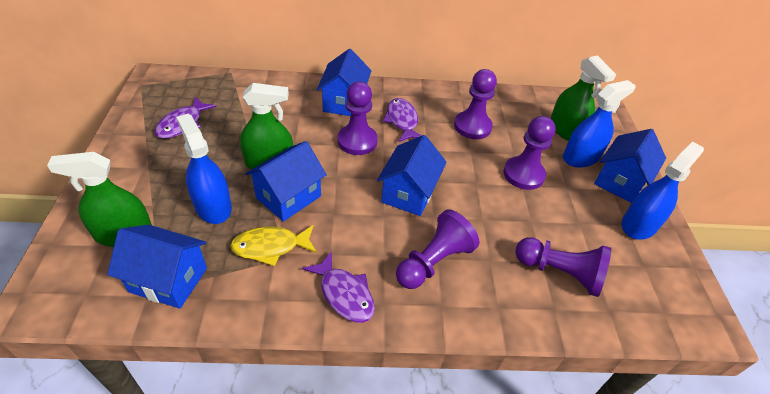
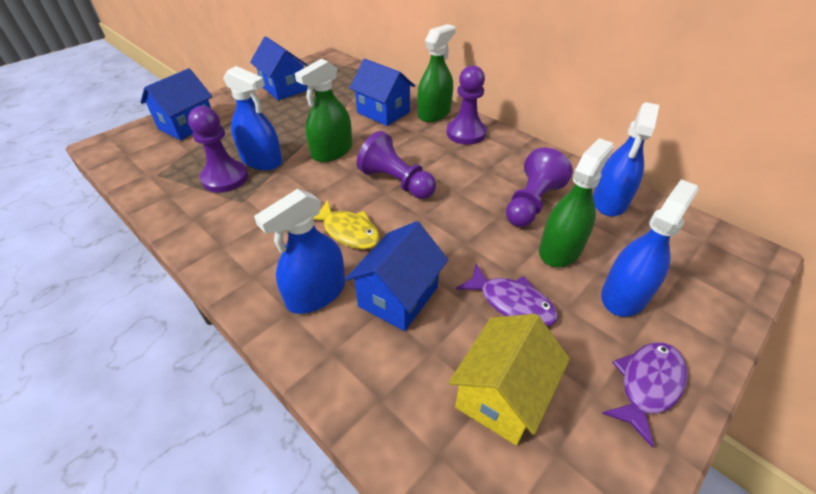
blue house: [107,224,207,309] [246,141,327,222] [317,49,371,116] [377,135,447,216] [594,129,666,203] = 5 -> [140,68,212,140] [250,37,309,100] [345,221,448,331] [350,59,415,126] = 4
blue spray bottle: [176,114,232,224] [563,80,636,168] [621,141,704,240] = 3 -> [223,66,283,170] [254,189,345,314] [593,102,659,216] [601,179,699,317] = 4
purple fish: [155,97,217,139] [302,251,375,323] [383,98,422,142] = 3 -> [456,264,558,326] [602,342,687,448] = 2
purple pawn: [338,82,378,155] [396,209,480,289] [454,69,497,139] [503,116,556,190] [515,237,611,297] = 5 -> [188,106,248,193] [357,131,436,199] [447,65,487,145] [506,148,573,227] = 4
yellow house: none = 0 -> [449,314,570,445] = 1

